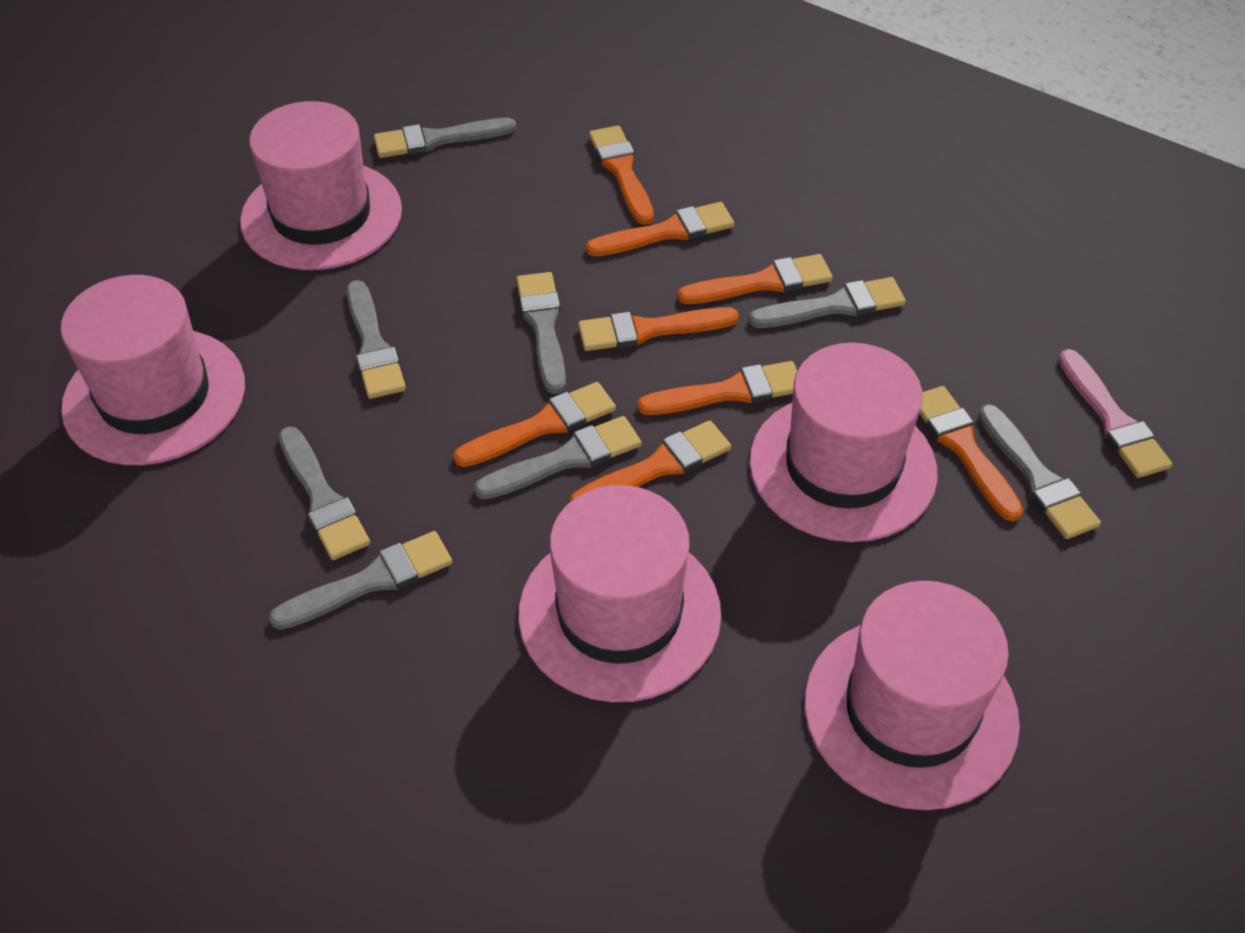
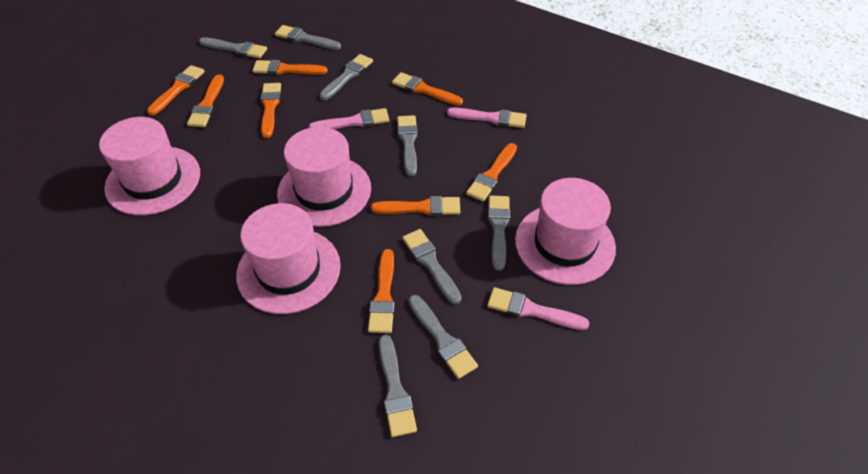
pink brush: [1058,349,1172,478] = 1 -> [309,108,389,129] [447,108,526,128] [487,287,590,330] = 3
pink hat: [60,275,245,465] [240,101,402,270] [518,485,721,702] [749,343,938,542] [804,581,1020,810] = 5 -> [99,117,200,215] [236,203,341,314] [277,127,371,227] [515,178,616,285] = 4

